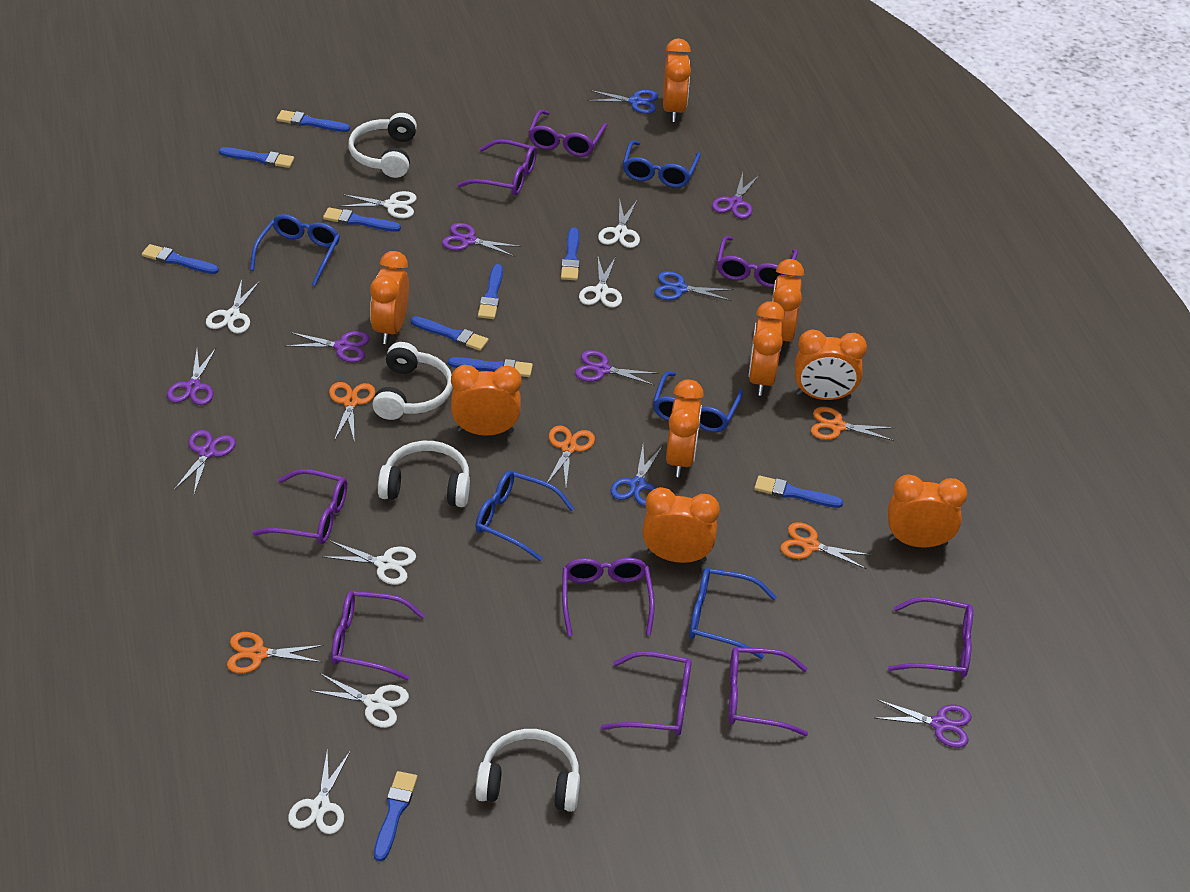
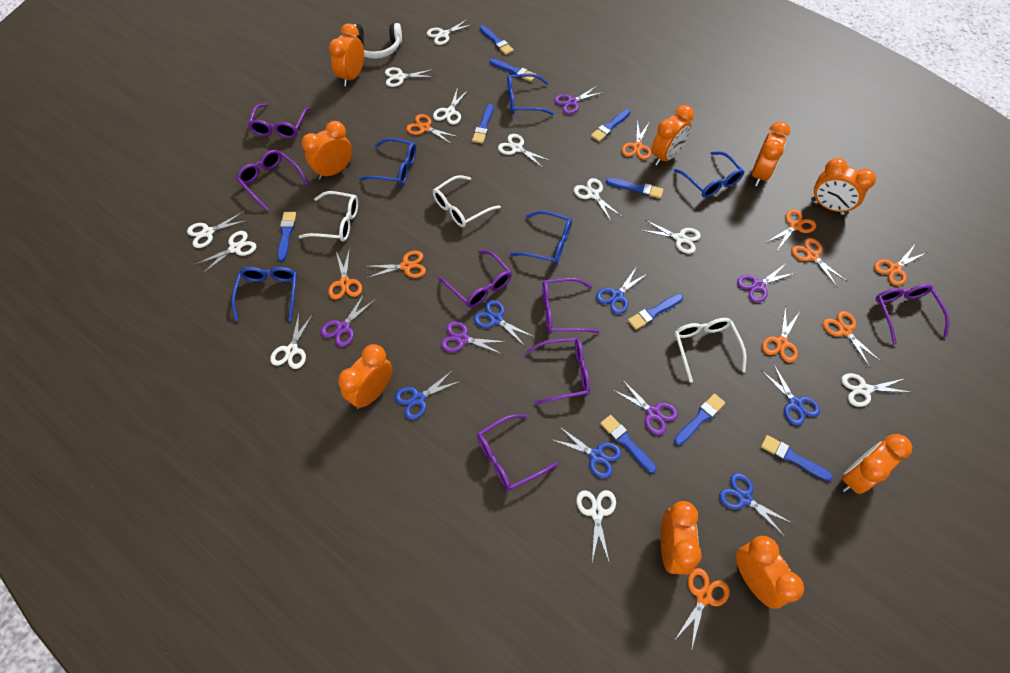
blue scissors: [587,90,658,114] [611,445,662,506] [654,271,734,301] = 3 -> [395,370,461,420] [474,300,534,347] [551,427,621,478] [596,266,649,314] [719,473,792,536] [761,363,820,425] = 6
orange scissors: [227,632,324,674] [329,382,375,443] [547,425,595,486] [780,522,872,569] [811,407,895,441] = 5 -> [328,248,362,299] [366,250,426,278] [406,114,459,144] [621,120,651,160] [674,568,730,651] [762,307,800,362] [767,209,816,251] [791,238,848,287] [823,311,881,367] [874,246,926,286] = 10
purple glasses: [252,469,347,544] [331,591,425,680] [458,139,537,195] [529,110,607,157] [562,558,655,636] [601,651,692,736] [717,236,798,288] [729,647,808,736] [888,597,973,677] = 9 -> [237,150,308,211] [248,104,310,138] [439,250,512,308] [477,414,558,491] [526,338,590,404] [542,278,600,333] [875,284,950,345] = 7
purple scissors: [167,348,216,405] [174,430,236,494] [286,331,370,362] [442,223,521,257] [575,350,659,386] [712,173,759,219] [874,699,971,748] = 7 -> [321,294,376,347] [441,321,506,354] [554,85,604,114] [613,379,678,435] [737,264,795,303] = 5
white glasses: none = 0 -> [299,191,358,241] [433,175,501,227] [675,318,746,383] = 3
white headphones: [348,113,417,178] [372,342,453,420] [378,441,470,507] [475,729,580,812] = 4 -> [351,23,402,59] = 1
white scissors: [206,279,260,334] [288,751,350,834] [310,673,409,728] [324,541,416,585] [339,191,417,218] [579,257,622,308] [598,201,640,248] = 7 -> [187,212,248,248] [195,231,256,274] [270,314,313,369] [385,67,435,87] [427,19,474,45] [433,87,469,125] [498,134,551,168] [574,178,621,221] [576,490,616,564] [640,220,701,254] [841,373,909,407] = 11

